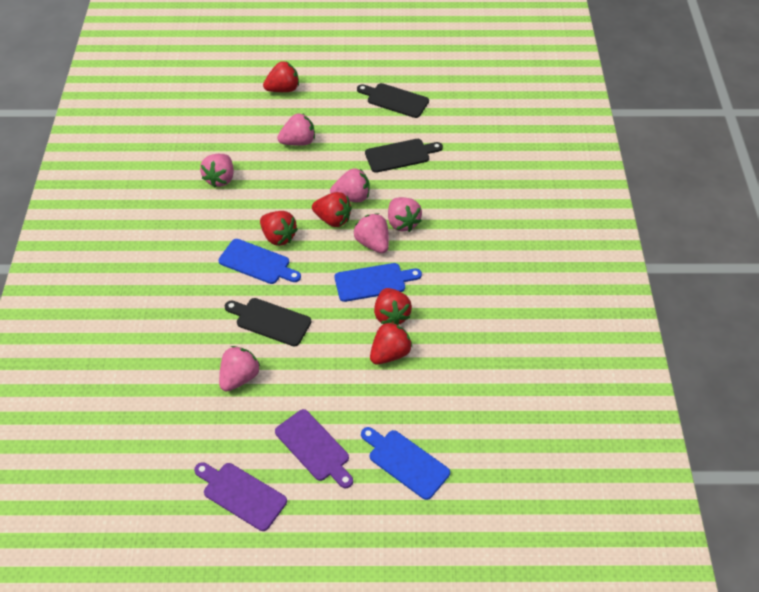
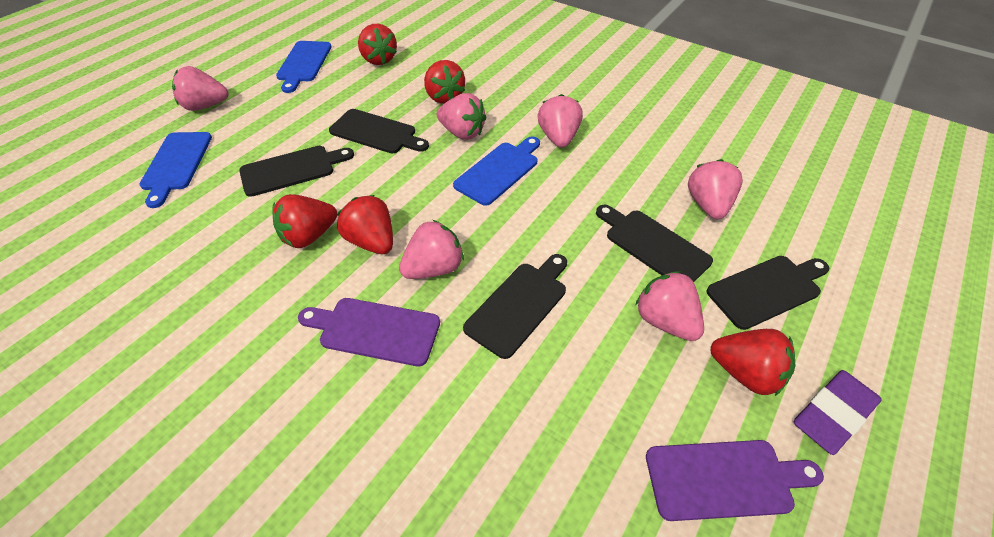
black cutting board: [225,298,311,346] [357,83,429,118] [365,139,443,173] = 3 -> [239,146,354,197] [329,109,429,153] [463,254,567,359] [596,205,713,282] [706,256,829,330] = 5
purple eraser: none = 0 -> [794,370,882,455] = 1

